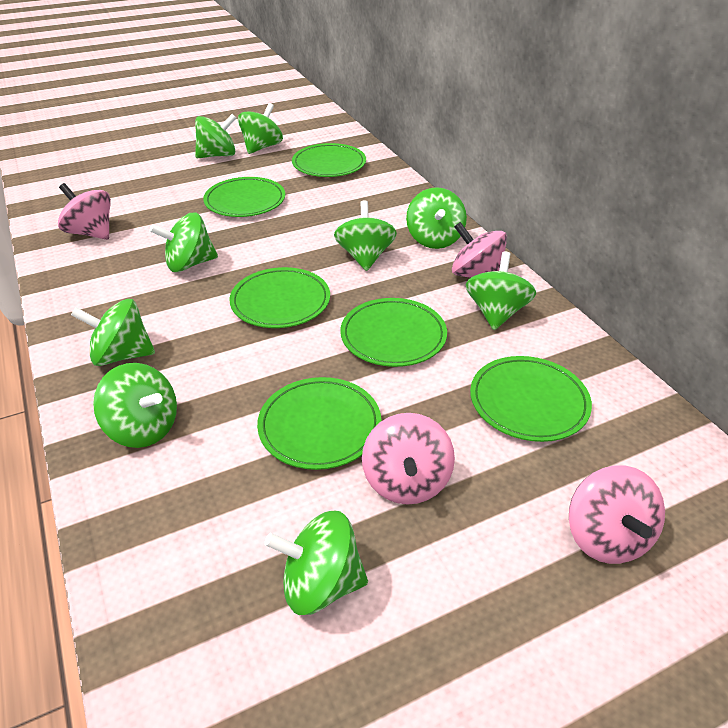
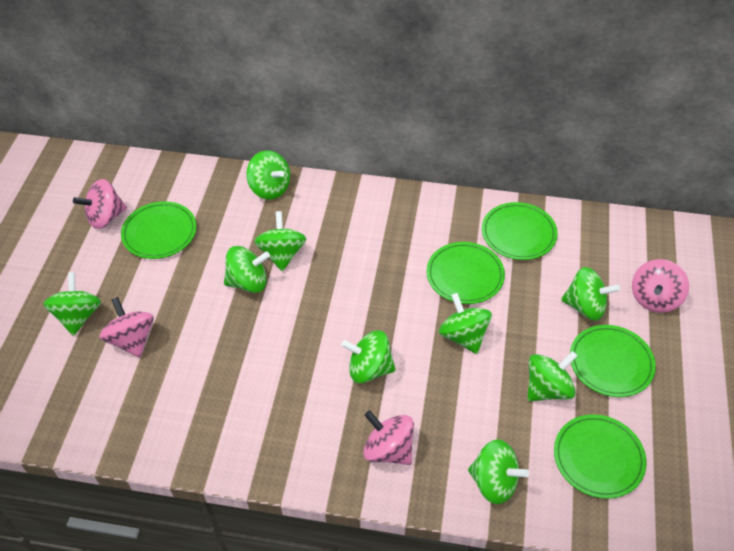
green plate: [203,177,285,217] [230,267,330,328] [257,377,381,470] [292,143,366,177] [340,298,447,367] [470,356,592,442] = 6 -> [121,201,197,259] [426,242,505,304] [482,202,558,260] [554,414,647,499] [570,325,656,397] = 5

